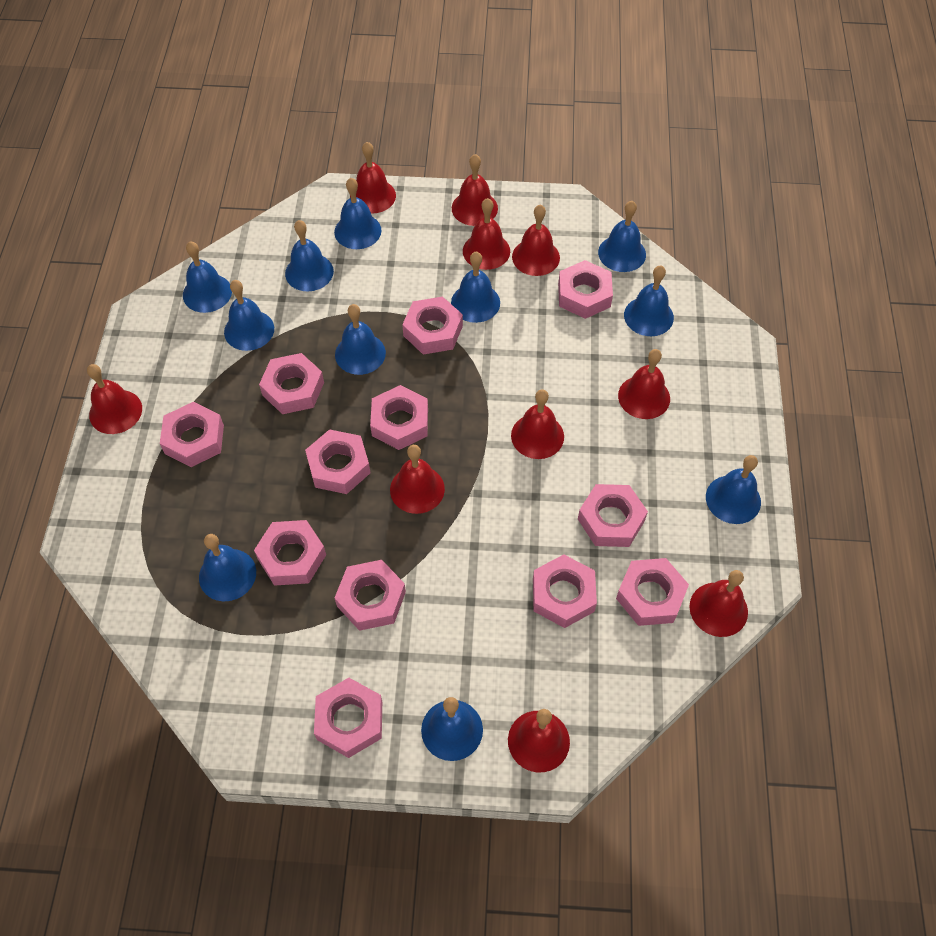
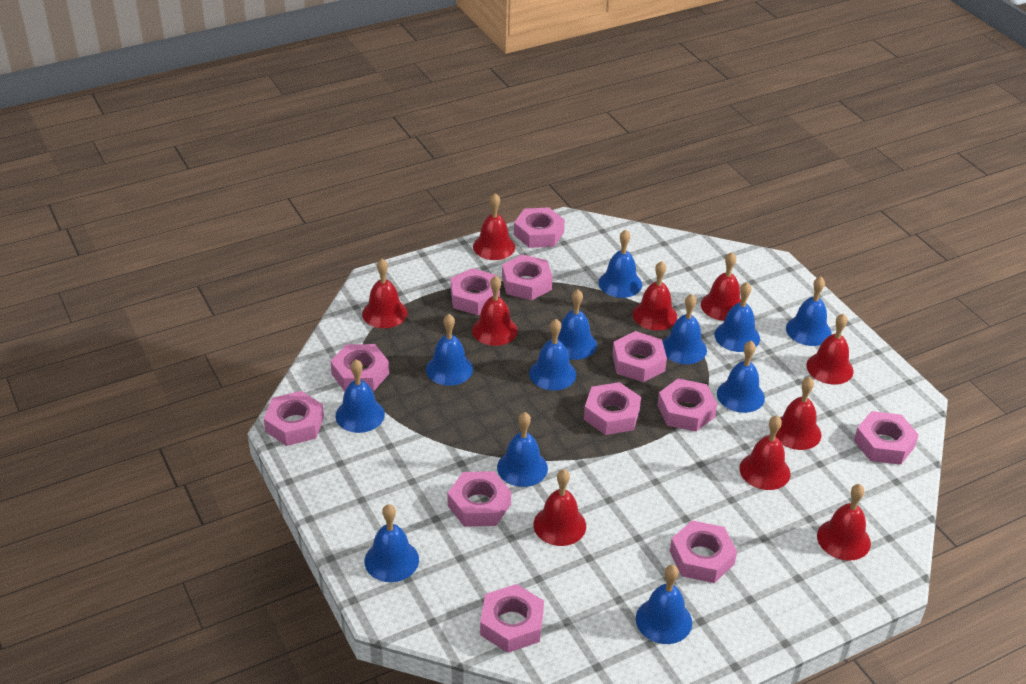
blue bell: [183,242,232,313] [199,534,256,601] [224,280,274,351] [285,220,334,291] [334,178,382,249] [335,304,386,375] [421,697,483,761] [451,252,500,323] [598,201,646,272] [624,266,674,336] [706,455,761,524] = 11 -> [335,359,385,433] [365,504,419,582] [426,314,473,386] [497,412,548,487] [529,319,576,390] [558,289,597,360] [599,230,642,298] [636,565,692,644] [662,294,707,364] [714,282,760,352] [717,341,765,413] [786,276,831,346] = 12

